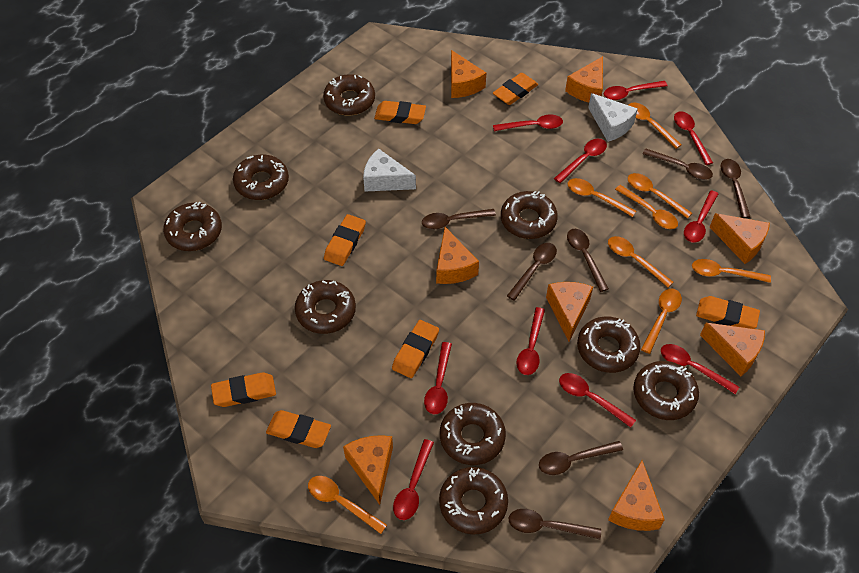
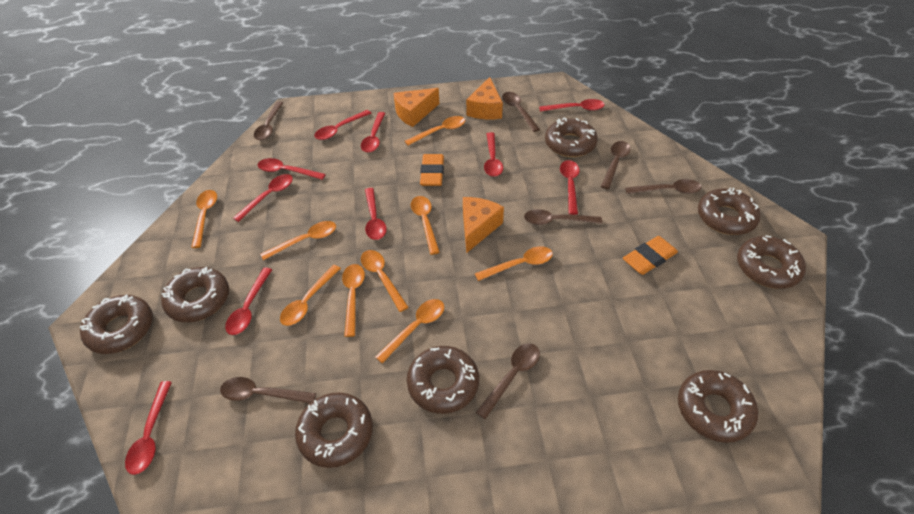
brown donut: [163,202,222,251] [233,155,289,200] [295,280,356,334] [323,74,375,115] [439,467,508,534] [440,403,506,465] [501,191,558,239] [577,316,641,373] [633,361,699,420] = 9 -> [80,294,153,354] [161,267,229,322] [295,392,373,468] [407,346,479,414] [545,118,598,157] [678,370,758,443] [698,188,761,235] [737,235,806,289] = 8
orange cheese: [343,435,393,505] [436,227,479,284] [451,50,486,98] [546,282,593,342] [565,56,603,102] [608,460,665,531] [700,323,765,376] [710,213,770,264] = 8 -> [393,88,439,127] [463,197,504,253] [466,77,503,120] = 3
orange eraser: [211,372,276,407] [266,410,331,448] [324,214,366,266] [374,101,426,124] [392,320,439,378] [493,73,538,105] [696,296,760,329] = 7 -> [420,154,444,186] [623,236,678,275] = 2
orange spoon: [308,476,387,534] [567,178,636,217] [608,236,673,287] [615,185,678,229] [628,173,692,219] [629,103,682,149] [641,289,682,354] [692,259,771,283] = 8 -> [191,190,217,248] [260,221,336,260] [280,265,341,326] [342,264,365,337] [361,250,409,312] [375,299,444,364] [405,116,465,146] [411,196,440,255] [475,246,553,281] = 9
white cheese: [363,149,416,192] [588,93,638,142] = 2 -> none = 0

